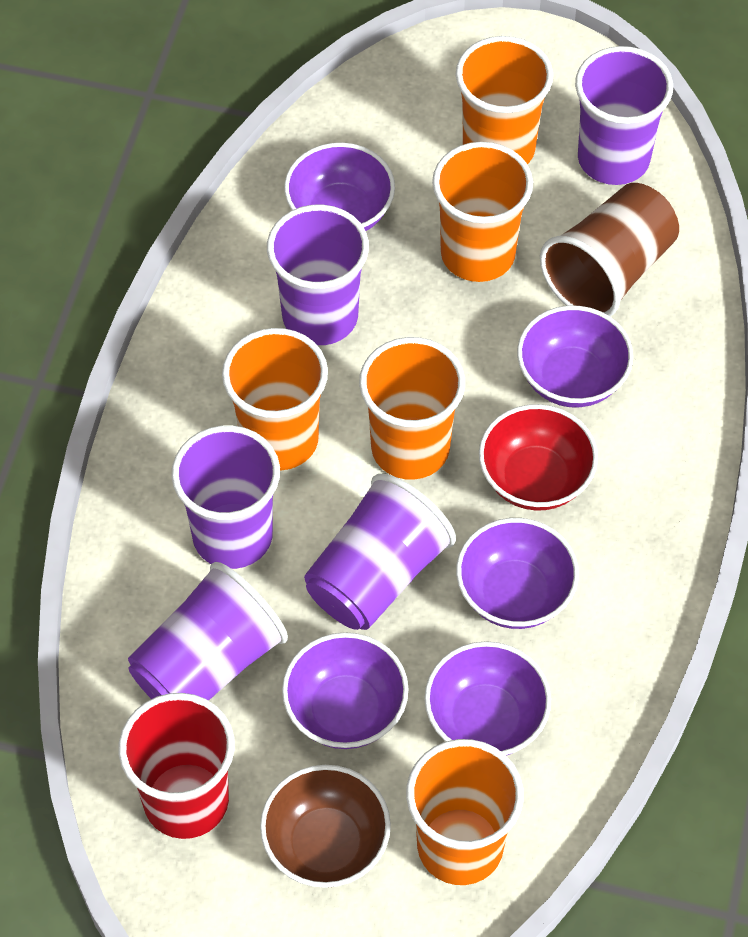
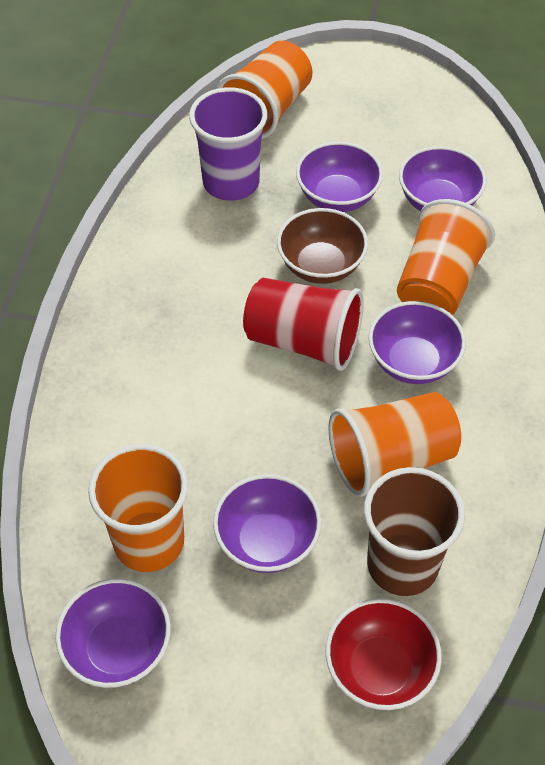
orange cup: [222,328,328,471] [359,337,465,480] [406,739,524,885] [432,142,533,282] [456,36,553,164] = 5 -> [88,444,188,572] [217,41,313,139] [328,392,461,497] [397,199,495,315] = 4
purple cup: [128,562,288,701] [171,425,280,569] [267,205,369,345] [304,474,456,630] [575,46,673,185] = 5 -> [189,87,267,201] = 1

